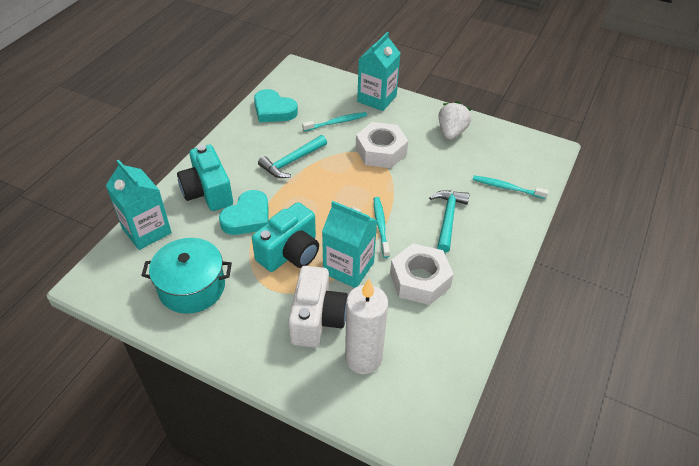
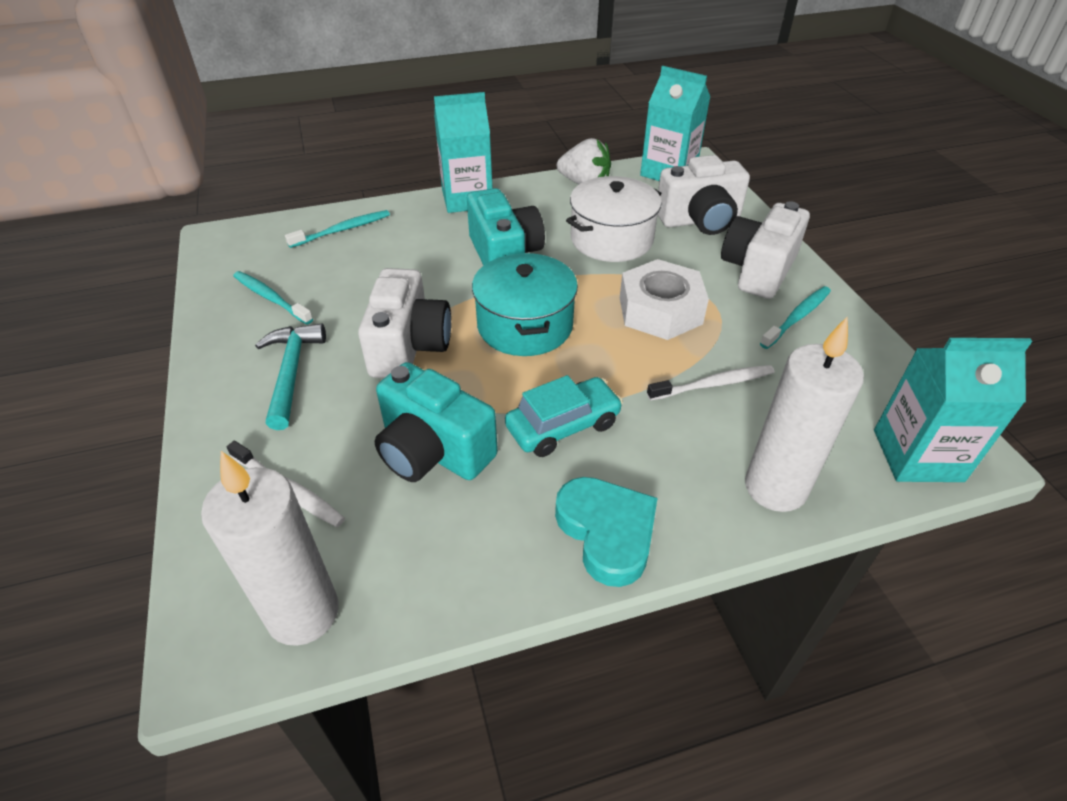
turquoise car: none = 0 -> [505,375,623,457] = 1
turquoise hammer: [258,135,327,178] [429,190,470,253] = 2 -> [255,323,326,430] = 1
turquoise heart: [219,190,268,235] [254,89,298,122] = 2 -> [555,477,657,587] = 1
white camera: [288,266,348,348] = 1 -> [358,268,451,378] [658,155,750,235] [721,201,810,299] = 3
white candle: [345,279,388,374] = 1 -> [201,451,339,646] [745,317,864,512] = 2
white nut: [356,122,408,168] [390,243,454,305] = 2 -> [620,259,709,340] = 1
white pot: none = 0 -> [566,176,662,262] = 1
white toothbrush: none = 0 -> [227,441,345,527] [647,365,774,401] = 2

